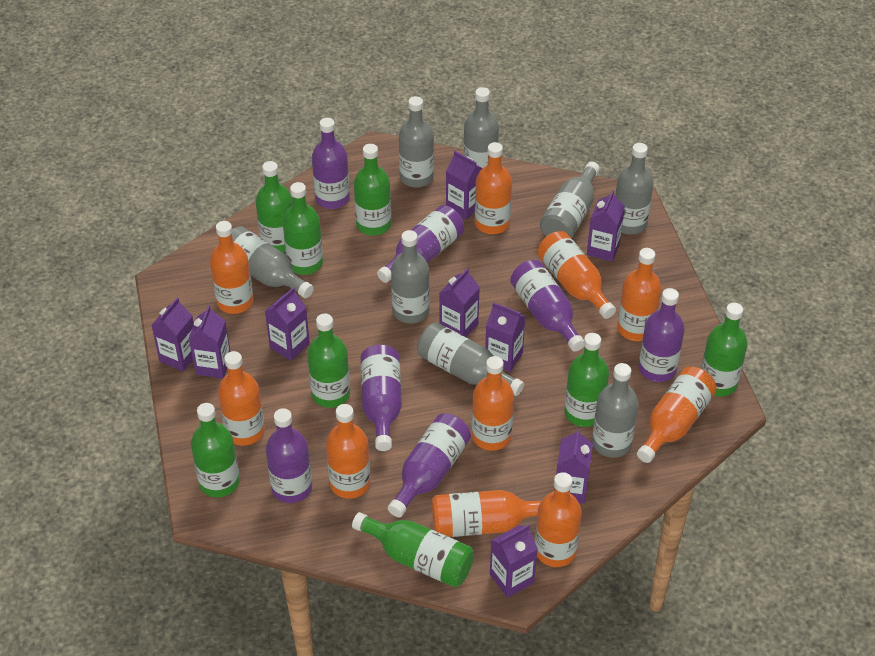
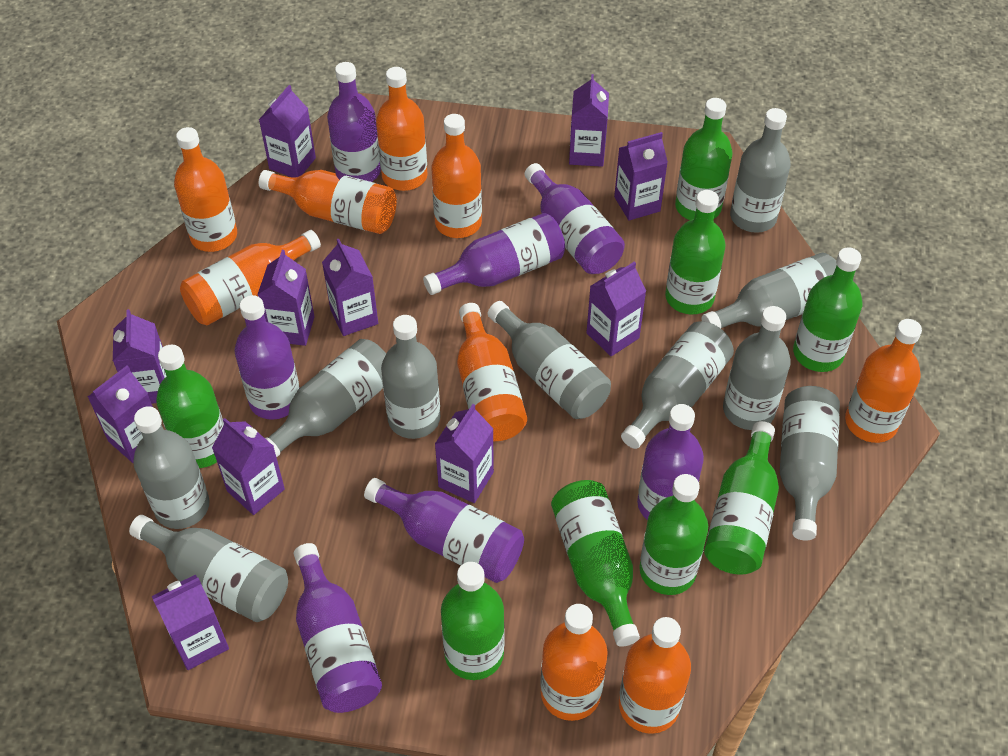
grey bottle: [232,226,314,298] [391,230,430,323] [399,96,434,188] [417,322,524,396] [463,87,499,168] [540,162,600,238] [592,363,639,458] [615,143,654,235] = 8 -> [129,515,288,622] [133,406,210,529] [265,339,386,458] [381,315,440,439] [488,301,611,419] [621,321,734,449] [701,253,837,328] [723,306,791,430] [730,108,791,233] [780,386,840,541] = 10
orange bottle: [210,221,253,314] [218,351,265,446] [326,404,370,499] [432,490,541,537] [472,356,514,451] [475,142,512,234] [535,472,582,567] [538,231,616,319] [617,248,662,341] [637,367,717,463] = 10 -> [174,127,237,252] [180,230,321,326] [259,170,397,234] [376,67,428,191] [431,114,482,238] [457,303,527,441] [540,604,608,721] [619,617,691,734] [845,319,922,443] = 9
purple carton: [151,298,194,372] [189,305,230,379] [265,287,310,361] [440,268,480,337] [446,151,482,220] [485,302,526,372] [490,524,538,598] [556,429,593,504] [587,190,625,262] = 9 -> [88,365,153,463] [113,309,166,404] [152,575,229,670] [212,418,285,515] [257,250,315,346] [259,85,316,178] [322,239,378,336] [435,404,494,503] [569,74,609,167] [586,261,646,356] [614,132,668,221] = 11

